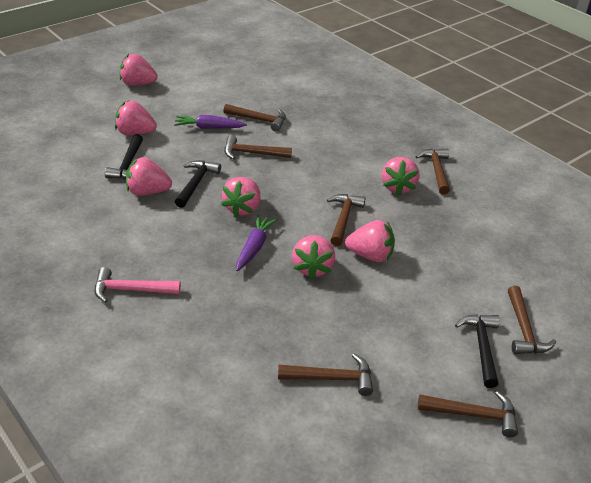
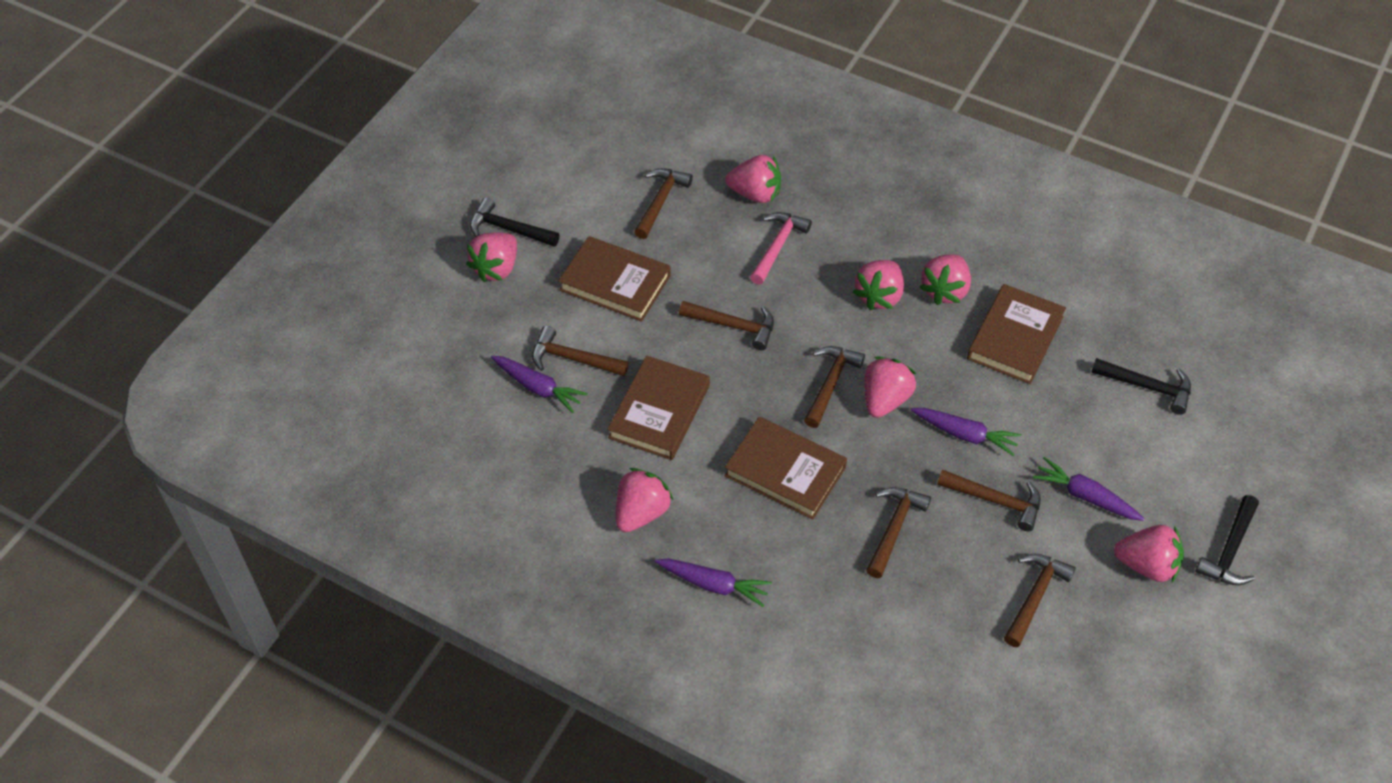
brown book: none = 0 -> [558,236,671,322] [607,356,710,460] [724,417,847,520] [967,284,1066,384] = 4
purple carrot: [174,115,247,129] [236,214,277,271] = 2 -> [491,356,588,413] [655,559,772,607] [911,408,1021,456] [1033,457,1144,521] = 4

